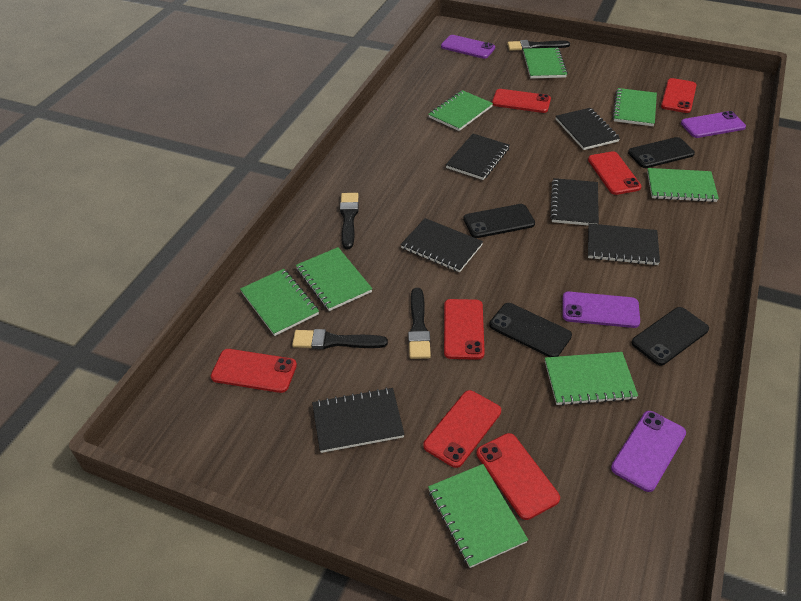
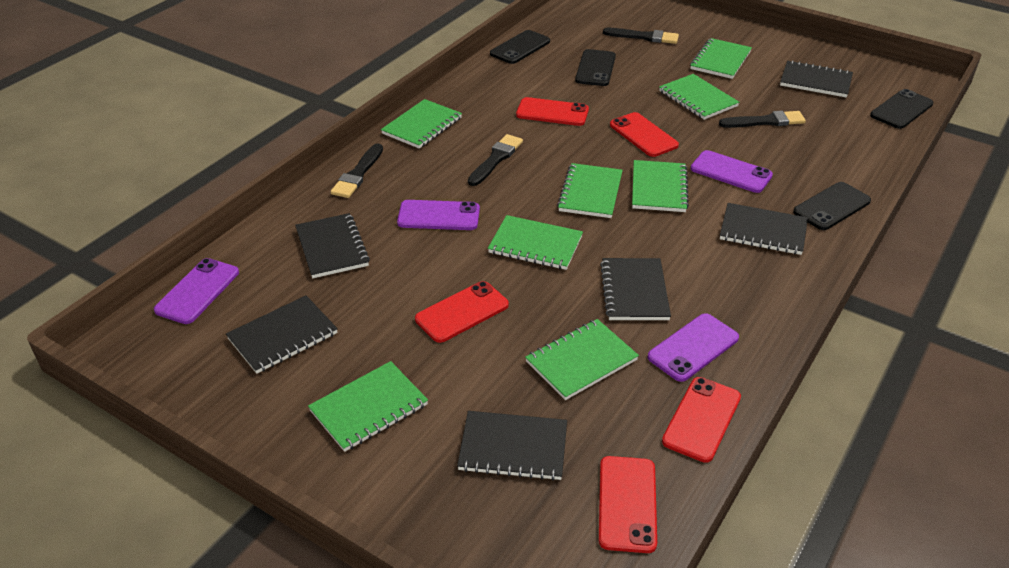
red phone: [211,349,297,393] [423,390,501,468] [444,299,485,360] [477,433,560,520] [492,89,551,113] [588,151,641,195] [661,78,696,113] = 7 -> [415,281,509,343] [516,97,589,126] [599,456,657,553] [610,112,679,157] [662,377,741,463] = 5

